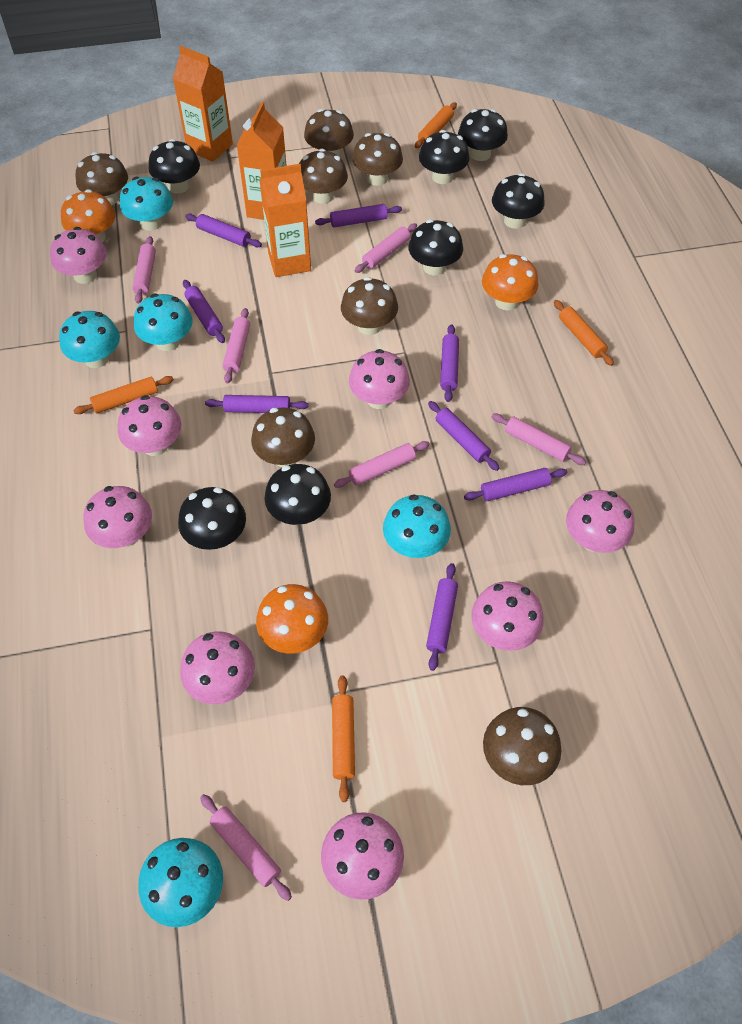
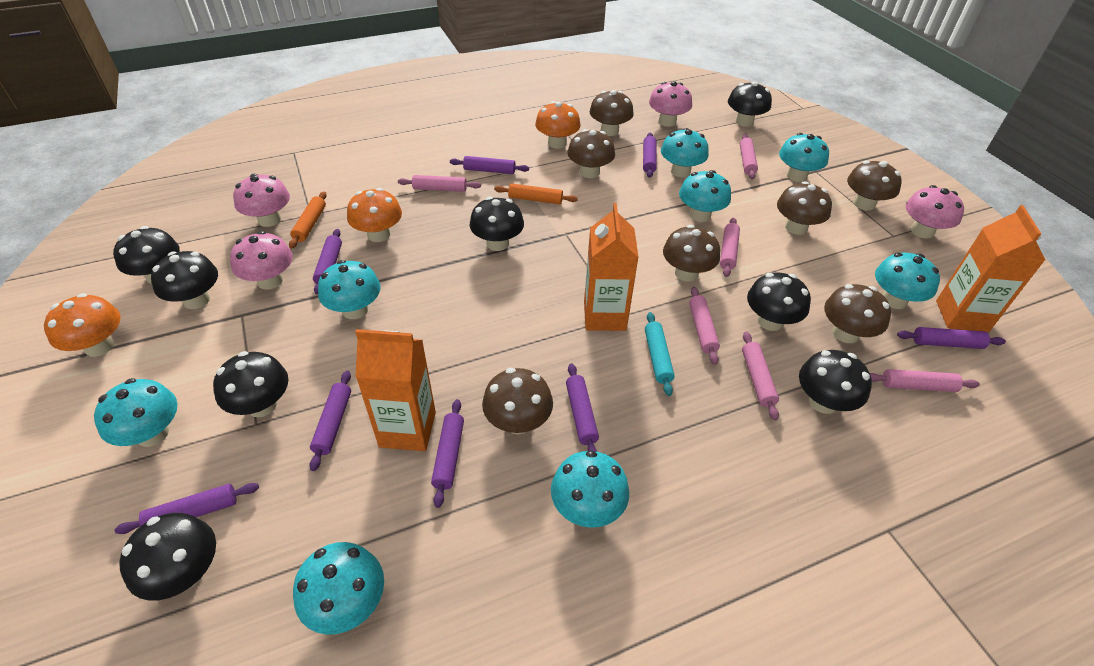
black mushroom: [149,139,200,194] [178,487,246,550] [264,464,331,525] [408,219,463,275] [419,130,469,184] [458,109,508,161] [492,173,545,229] = 7 -> [113,226,180,284] [119,513,216,601] [151,251,218,309] [213,351,289,417] [470,197,524,251] [728,82,772,127] [747,272,811,331] [799,350,872,414] = 8
orange rolling pin: [73,376,174,414] [332,675,355,802] [415,102,457,148] [554,300,614,366] = 4 -> [289,191,327,249] [494,183,578,204] = 2
pink mushroom: [50,227,107,284] [83,486,152,548] [118,395,181,456] [180,631,255,704] [321,812,404,900] [349,349,410,409] [471,581,544,651] [566,490,635,553] = 8 -> [230,231,293,290] [233,174,290,227] [649,81,692,127] [905,185,964,239] = 4
turquoise mushroom: [59,311,120,368] [120,177,173,231] [134,294,193,351] [138,838,223,927] [383,495,451,558] = 5 -> [94,378,178,447] [293,542,384,635] [318,260,381,319] [551,450,629,528] [661,128,709,177] [679,170,731,222] [779,133,829,182] [875,253,940,309] = 8
turquoise rolling pin: none = 0 -> [645,312,675,396] = 1

